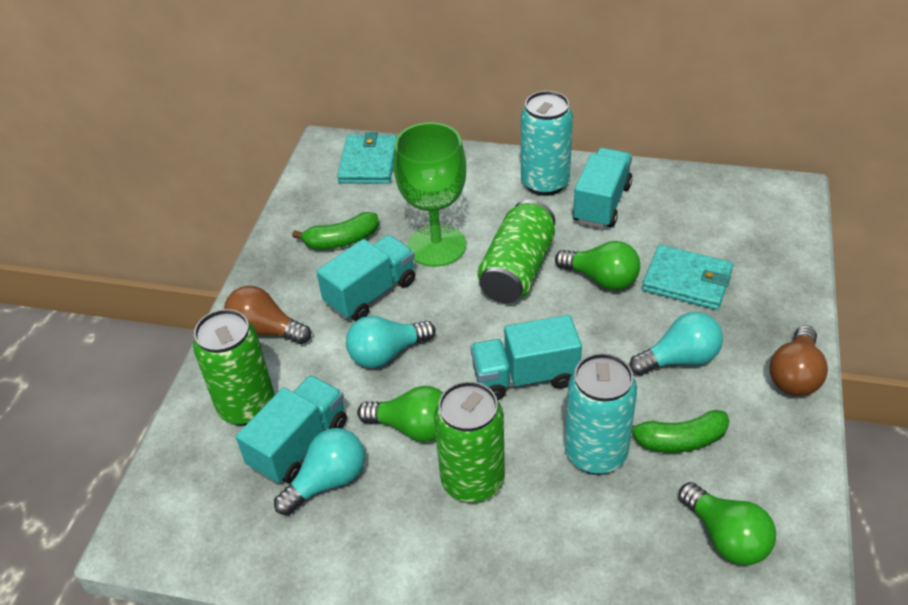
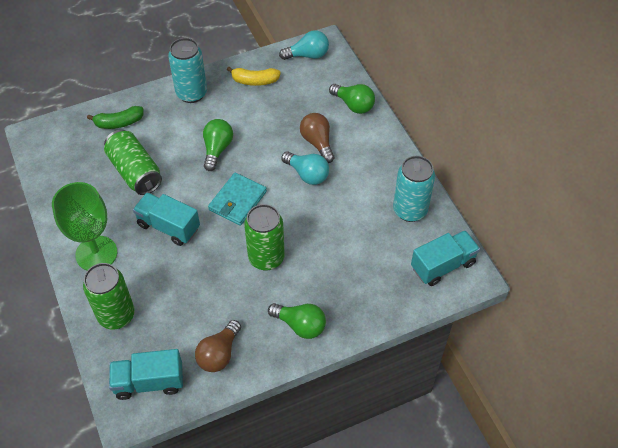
green banana: [292,212,379,249] [632,410,729,453] = 2 -> [87,106,144,129] = 1
turquoise light bulb: [274,428,365,515] [346,316,436,368] [630,312,723,375] = 3 -> [279,30,329,60] [281,151,329,185] = 2
turquoise truck: [236,375,347,484] [316,235,415,321] [470,315,582,400] [572,148,632,228] = 4 -> [109,349,183,400] [133,192,200,246] [411,230,480,286] = 3
turquoise wallet: [337,132,397,184] [642,245,733,310] = 2 -> [208,173,267,226] = 1
yellow banana: none = 0 -> [227,67,281,86] = 1

